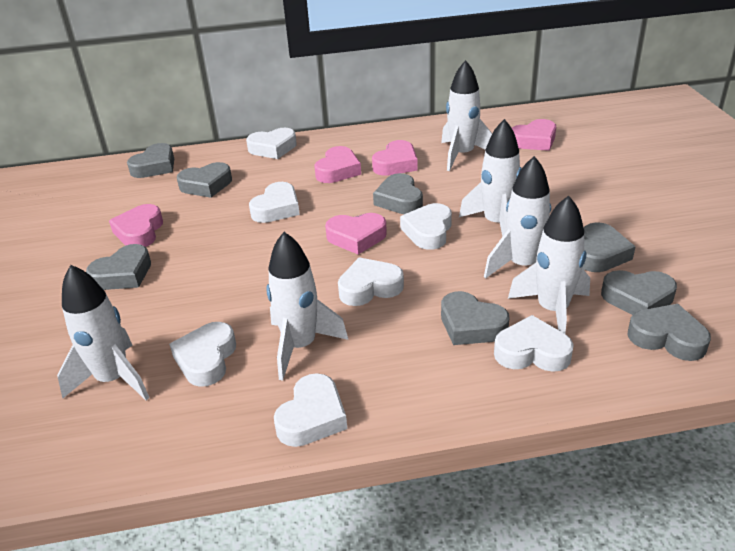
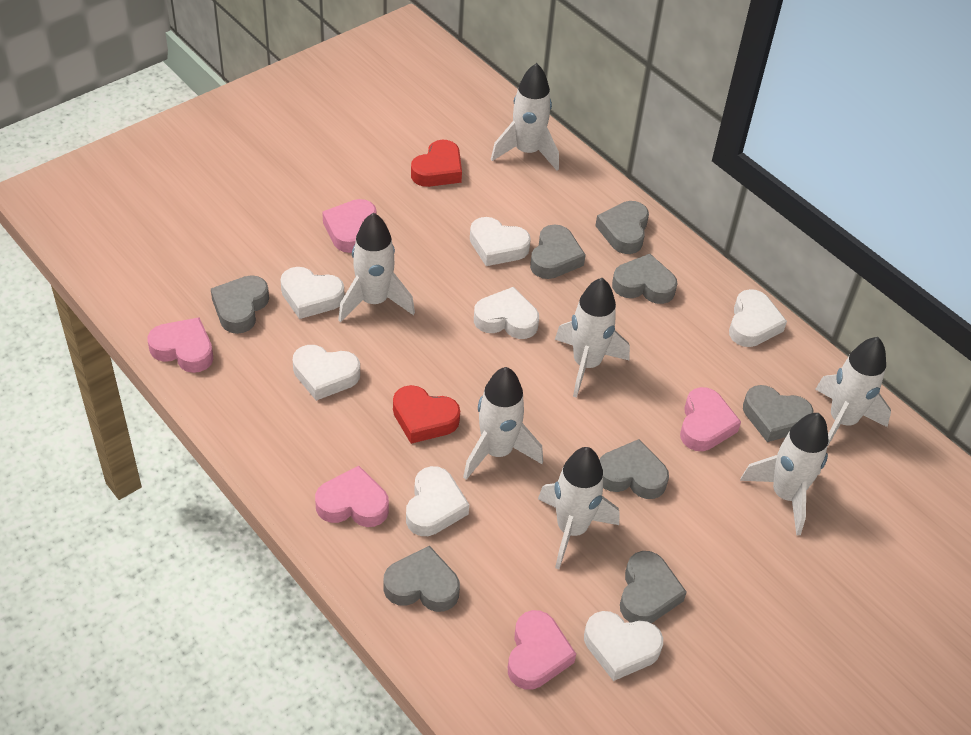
red heart: none = 0 -> [393,385,460,444] [411,140,462,187] = 2
white rocket: [57,265,150,400] [266,232,348,381] [441,60,492,171] [459,119,522,237] [484,156,551,279] [508,195,590,334] = 6 -> [338,212,415,322] [463,367,543,480] [491,63,559,171] [538,447,619,569] [555,278,630,398] [740,413,829,536] [815,337,891,447] = 7

